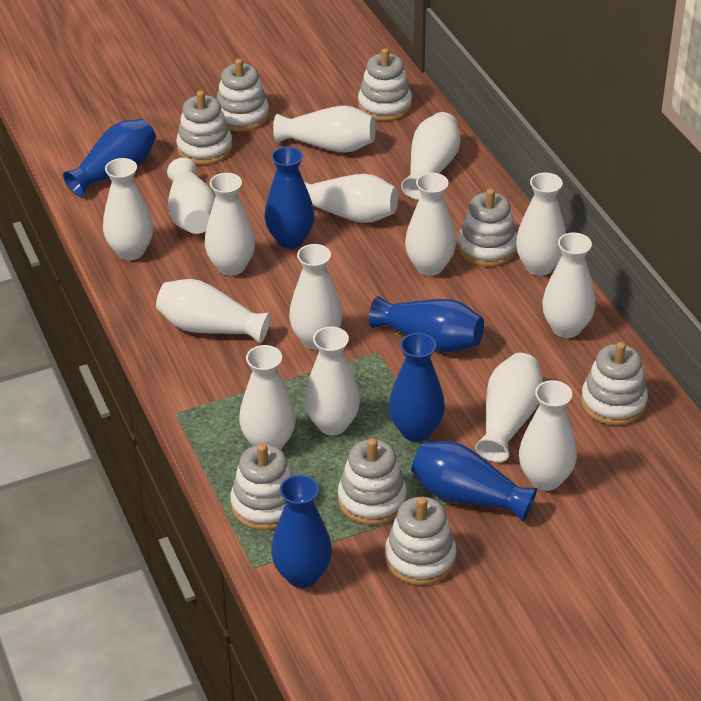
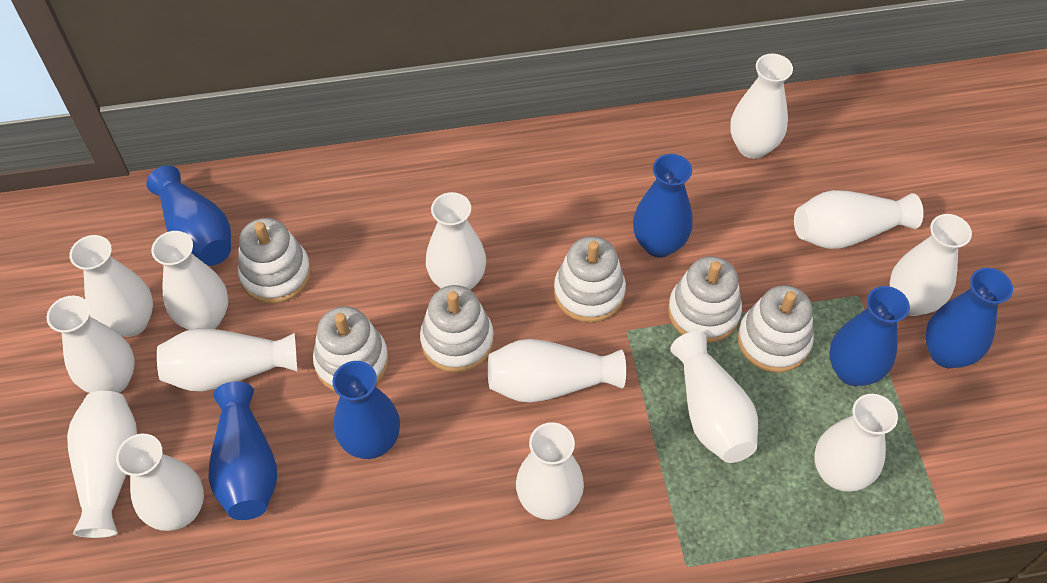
white stacking toy: [176,91,233,165] [217,58,269,131] [230,443,293,530] [338,438,407,525] [358,48,412,121] [385,497,457,585] [458,188,517,267] [581,342,648,425] = 8 -> [238,218,311,304] [313,306,389,392] [420,285,494,373] [554,236,626,323] [668,256,742,343] [738,285,814,373] = 6
white vase: [103,158,153,260] [156,279,271,344] [167,158,216,234] [205,173,255,276] [239,345,296,450] [273,105,376,153] [289,244,342,350] [304,174,398,223] [304,327,360,435] [401,112,460,200] [405,173,456,276] [475,353,543,462] [516,173,566,276] [519,380,577,491] [542,233,596,338] = 15 -> [47,296,135,393] [67,391,137,538] [69,235,153,337] [116,434,204,531] [151,231,228,330] [157,328,297,392] [426,192,486,290] [488,339,626,403] [516,422,584,520] [670,331,758,463] [730,53,793,159] [794,190,924,249] [814,394,898,492] [890,214,972,316] = 14

